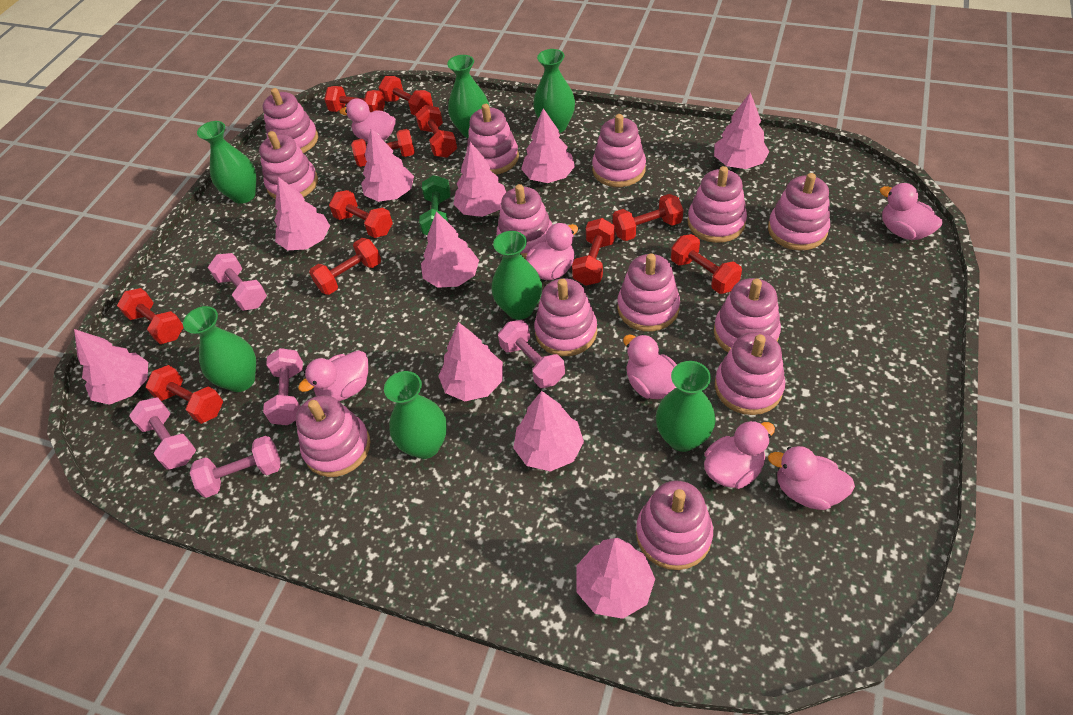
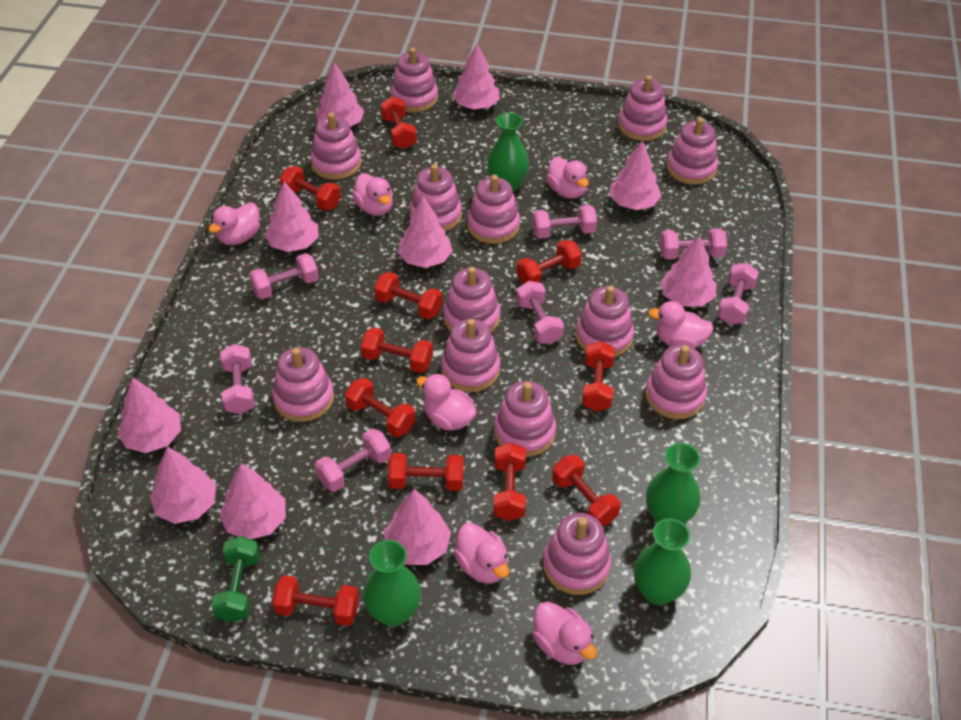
green vase: [183,306,256,392] [197,121,256,204] [384,371,447,459] [447,55,489,138] [491,231,542,320] [533,49,575,133] [656,361,715,452] = 7 -> [363,540,421,627] [487,113,529,191] [634,518,691,605] [646,443,701,523] = 4
pink dumbbell: [129,397,196,470] [190,436,280,498] [208,253,267,311] [263,348,303,425] [498,320,565,388] = 5 -> [220,344,254,414] [249,253,319,299] [315,429,391,492] [516,281,564,344] [532,205,597,239] [660,228,727,259] [717,263,759,325] = 7

